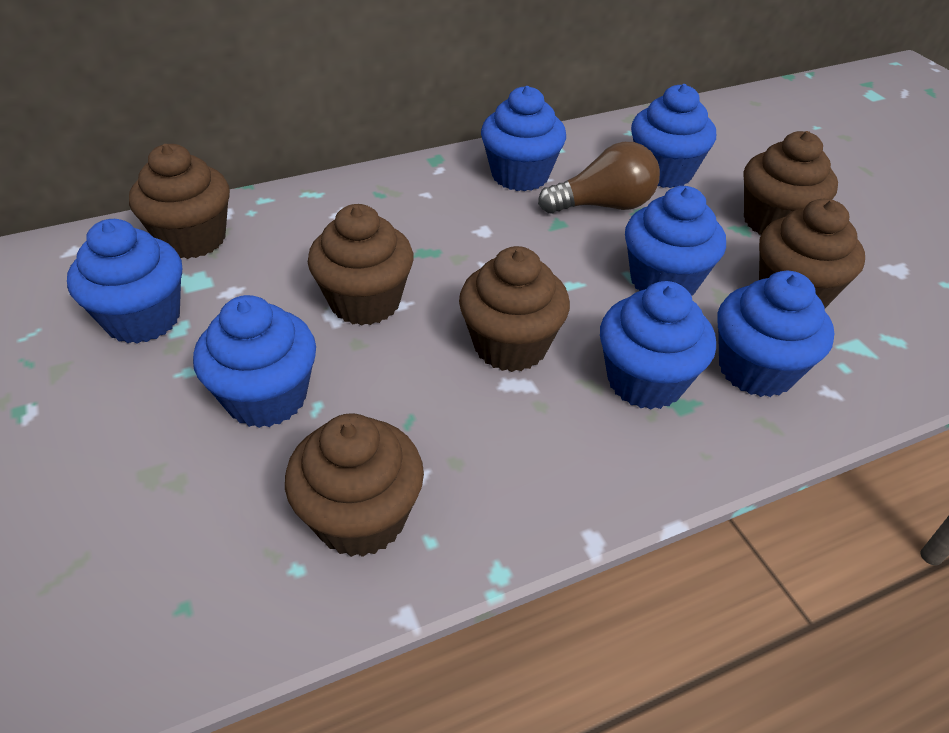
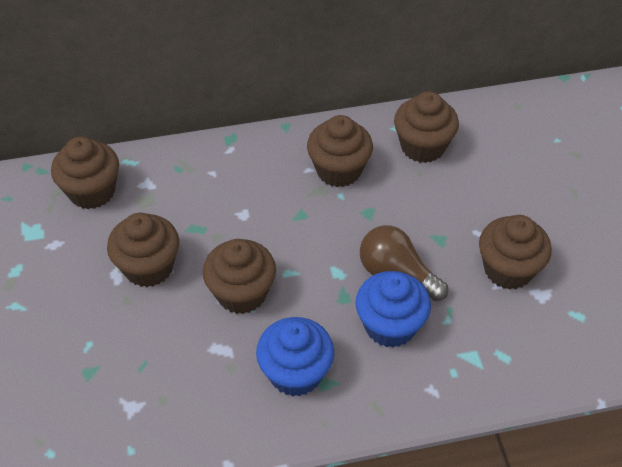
blue cupcake: [67,219,182,343] [193,295,316,428] [481,86,566,191] [600,281,716,410] [625,186,726,296] [631,84,716,188] [718,271,834,397] = 7 -> [256,317,334,397] [355,271,431,348] = 2

